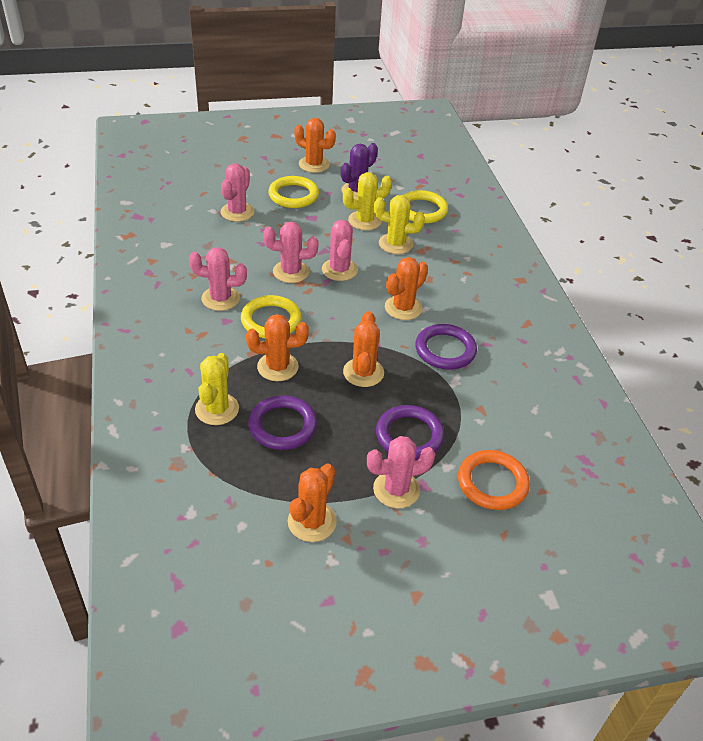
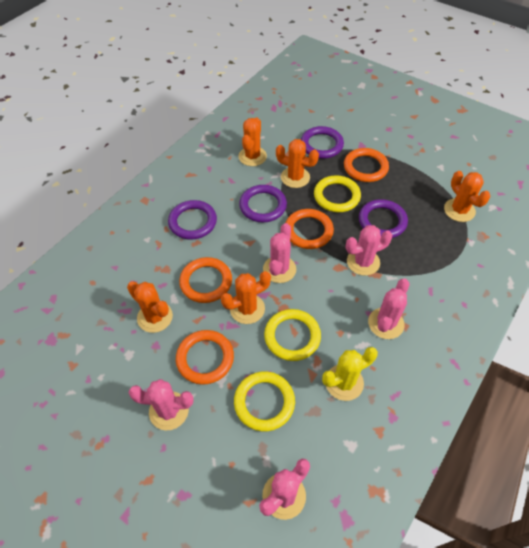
orange ring: [458,450,530,510] = 1 -> [176,330,234,385] [179,257,232,303] [285,209,334,249] [344,148,389,182] = 4
purple cactus: [341,143,378,199] = 1 -> none = 0
purple ring: [248,395,317,450] [376,405,444,460] [415,324,477,370] = 3 -> [168,200,217,240] [239,185,287,223] [301,126,344,159] [359,199,408,238] = 4
yellow cactus: [195,353,239,425] [343,172,392,230] [374,195,425,254] = 3 -> [322,347,378,401] = 1

